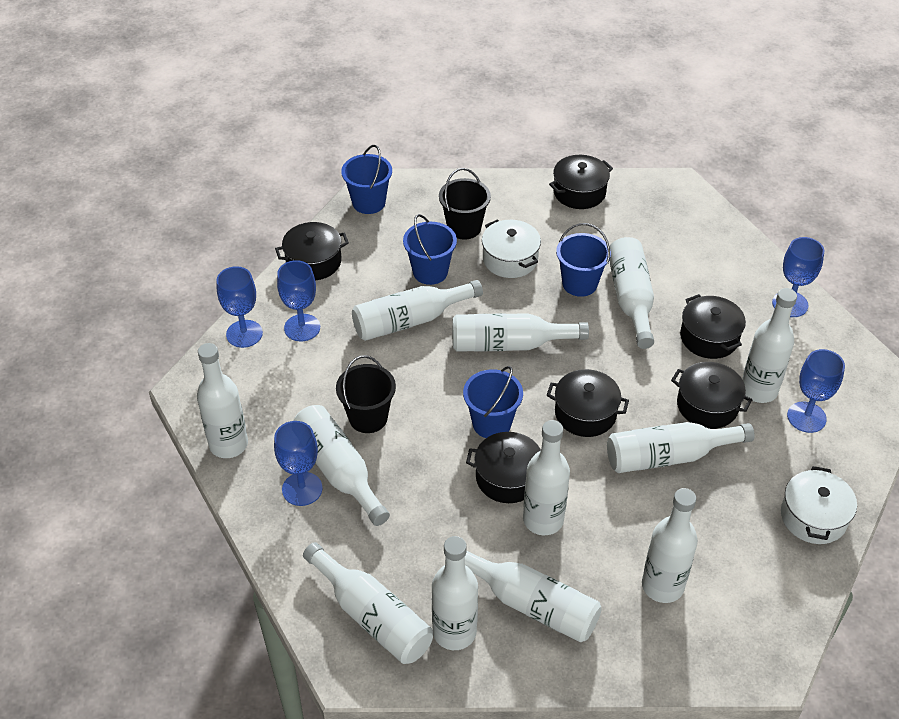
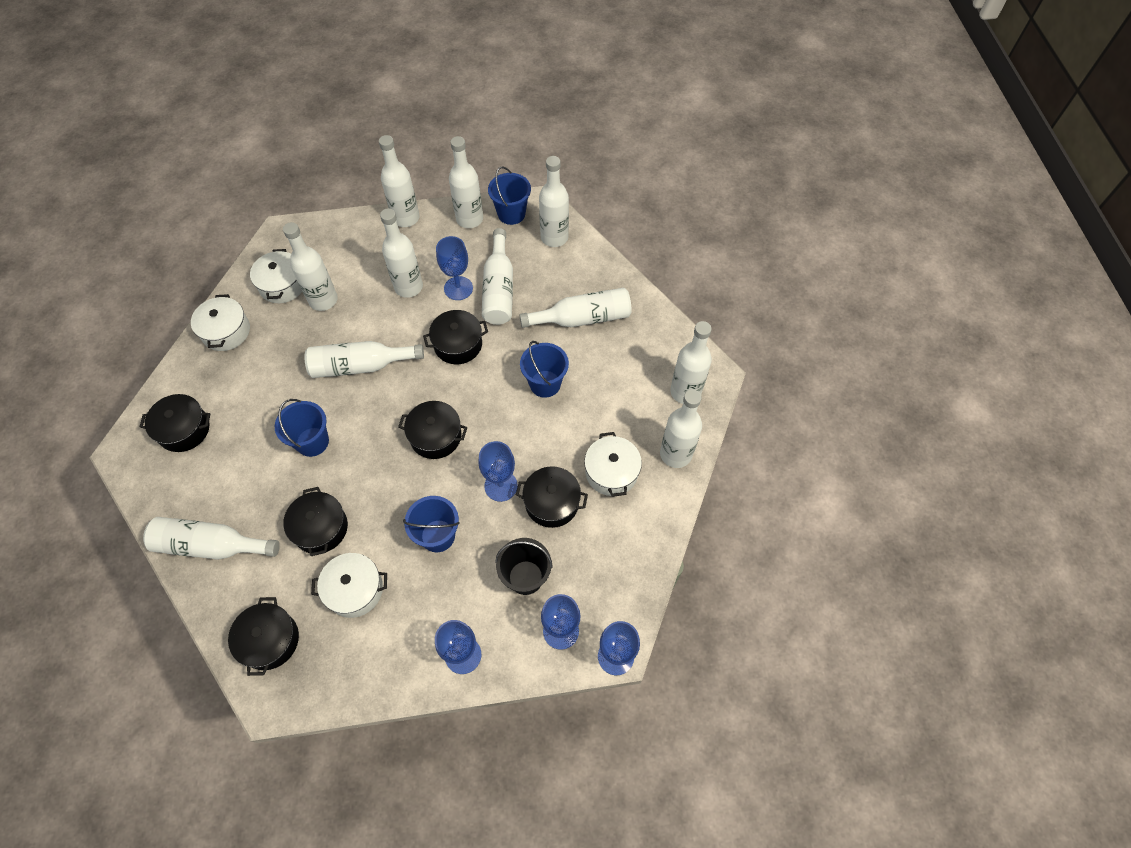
black bucket: [336,355,396,433] [439,168,491,240] = 2 -> [495,538,553,595] = 1
white bottle: [197,343,248,458] [293,405,390,526] [303,542,433,664] [352,280,483,341] [432,536,478,650] [452,313,589,352] [465,551,602,643] [523,420,570,535] [607,422,755,473] [609,237,654,349] [642,488,698,603] [742,288,797,403] = 12 -> [143,517,280,560] [283,222,338,311] [304,341,424,378] [379,135,420,227] [380,208,423,298] [449,136,483,228] [482,228,513,325] [519,288,632,328] [539,156,569,247] [660,389,702,468] [670,321,712,404] = 11
white pot: [482,219,541,278] [781,466,857,544] = 2 -> [191,294,250,351] [250,249,302,303] [311,553,387,618] [584,432,642,497] = 4

